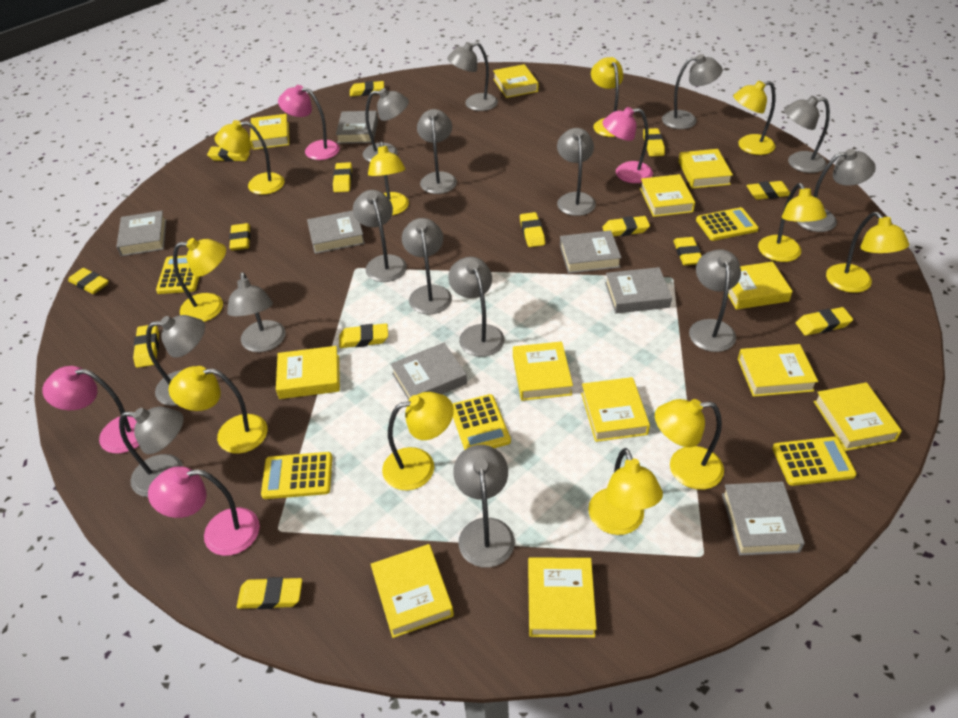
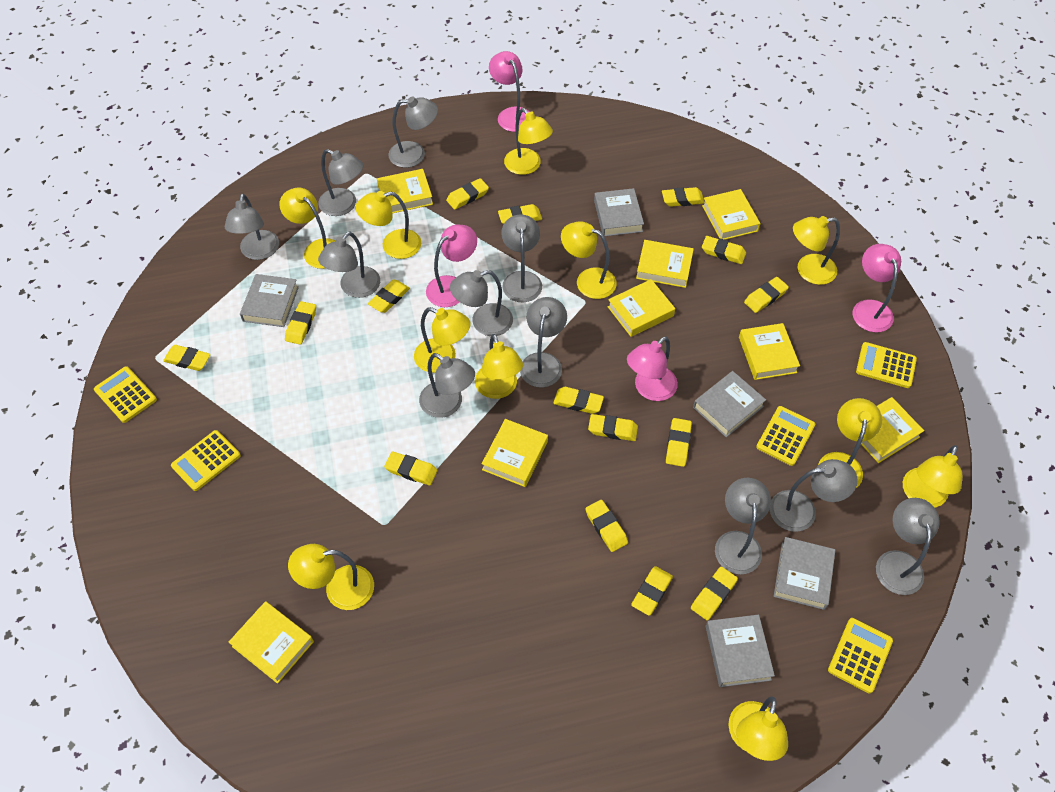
grey book: [116,211,166,256] [307,210,365,254] [336,111,378,144] [390,343,467,400] [560,230,622,273] [605,267,672,313] [722,482,805,556] = 7 -> [240,274,299,327] [594,188,644,237] [693,371,766,437] [706,615,775,687] [774,537,835,610] = 5
grey lamp: [119,407,184,497] [146,315,205,406] [227,272,286,352] [353,190,407,282] [363,88,409,162] [402,218,452,315] [417,109,457,194] [447,42,498,111] [448,257,505,357] [453,445,515,568] [557,128,596,216] [662,54,723,129] [689,249,741,352] [784,96,830,173] [796,149,876,232] = 15 -> [225,194,279,260] [318,149,364,216] [318,232,380,298] [388,97,438,168] [419,353,475,418] [450,270,513,336] [501,214,542,302] [520,297,567,387] [715,478,771,574] [770,459,858,532] [876,498,940,595] = 11
yellow book: [250,114,289,150] [276,346,340,399] [371,544,454,638] [493,64,538,98] [513,341,573,401] [528,557,597,638] [581,377,650,442] [640,174,695,217] [678,149,733,189] [728,262,793,310] [738,344,818,397] [814,382,902,451] = 12 -> [229,601,314,684] [377,169,433,213] [482,419,548,487] [608,279,675,337] [636,240,694,288] [702,189,760,240] [739,323,800,380] [861,397,924,463] = 8
yellow eraser: [68,268,109,294] [133,325,159,368] [207,147,250,162] [229,223,251,250] [237,577,302,609] [333,162,352,192] [339,324,388,348] [350,81,384,96] [520,212,545,247] [602,216,650,236] [643,128,665,157] [673,237,702,266] [747,181,790,200] [796,307,853,336] = 14 -> [163,345,211,371] [285,301,316,345] [368,280,410,313] [384,451,437,485] [446,178,489,210] [498,204,542,224] [553,387,604,414] [585,500,628,552] [588,414,638,441] [631,566,673,616] [662,187,705,207] [666,418,692,467] [691,567,738,620] [702,236,746,264] [744,277,789,313] = 15

